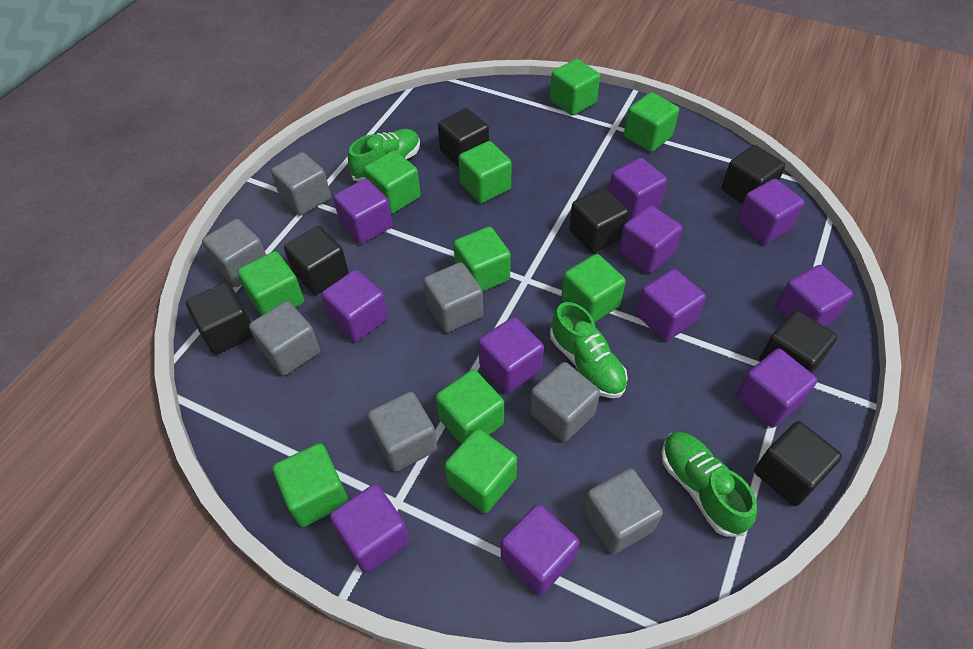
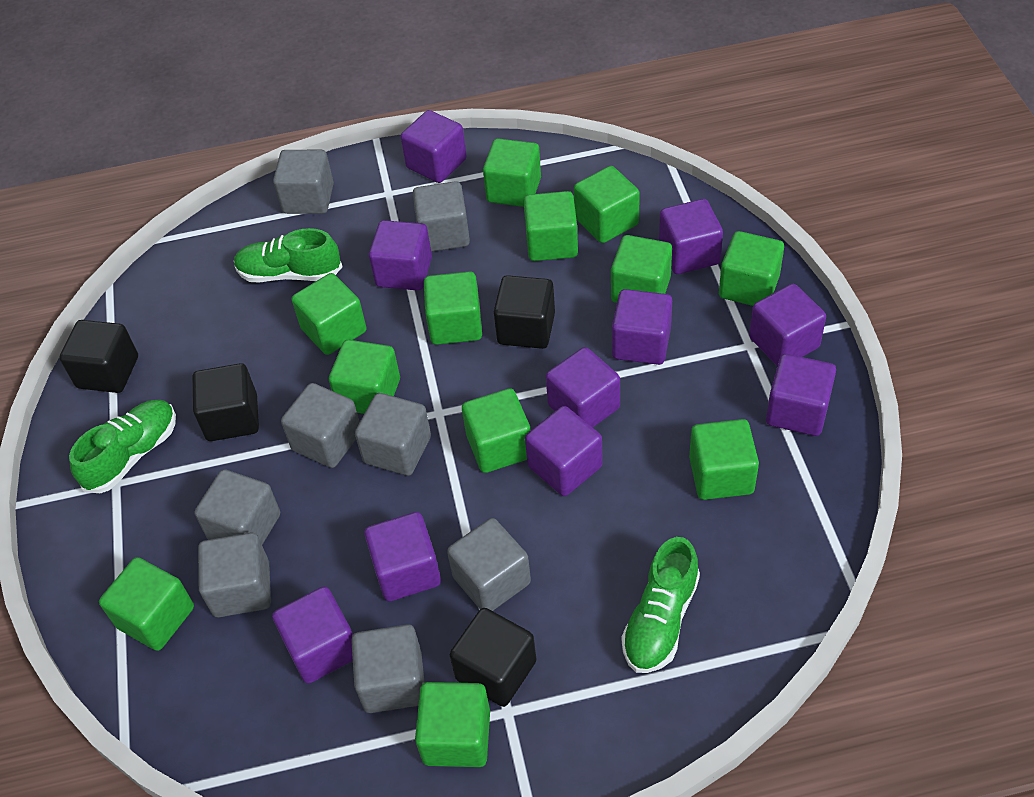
black cube: [186,282,253,355] [284,226,349,295] [438,108,489,167] [569,187,629,253] [721,145,785,204] [754,421,842,506] [759,310,837,373] = 7 -> [59,320,138,393] [192,363,259,441] [450,608,537,707] [494,275,555,349] = 4
green cube: [237,251,304,316] [273,443,349,527] [364,150,421,214] [436,370,504,444] [444,429,517,513] [453,227,511,291] [459,141,512,203] [550,59,600,116] [561,254,626,323] [624,92,679,152] = 10 -> [99,557,194,651] [292,273,367,355] [329,340,400,414] [415,682,490,767] [424,271,482,345] [462,388,531,473] [483,138,541,207] [524,191,578,261] [574,166,640,243] [611,235,672,303] [689,419,759,500] [719,231,784,306] = 12
grey cube: [202,219,266,287] [249,301,320,376] [271,152,331,216] [367,392,438,472] [423,262,483,333] [530,362,600,442] [583,468,663,554] = 7 -> [195,469,280,545] [198,533,271,618] [273,150,334,214] [281,383,360,468] [351,624,425,713] [355,393,431,476] [413,181,470,252] [447,518,531,611] = 8
purple cube: [322,270,388,342] [330,484,410,573] [333,179,392,244] [478,317,544,393] [501,504,579,595] [609,158,667,220] [619,205,682,273] [636,269,706,341] [736,349,817,428] [737,179,805,244] [776,265,853,327] = 11 -> [272,586,353,684] [364,512,441,601] [369,220,432,291] [401,110,467,183] [525,406,603,496] [546,347,620,427] [612,289,672,365] [659,199,723,274] [749,284,826,366] [766,354,836,436] = 10

